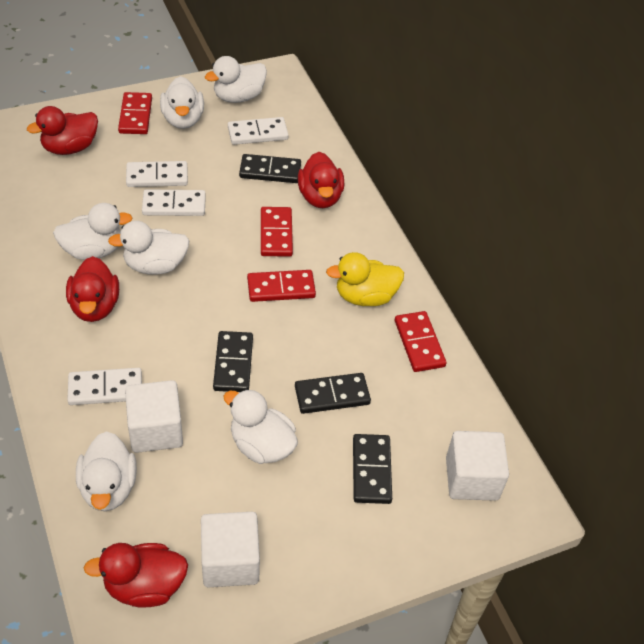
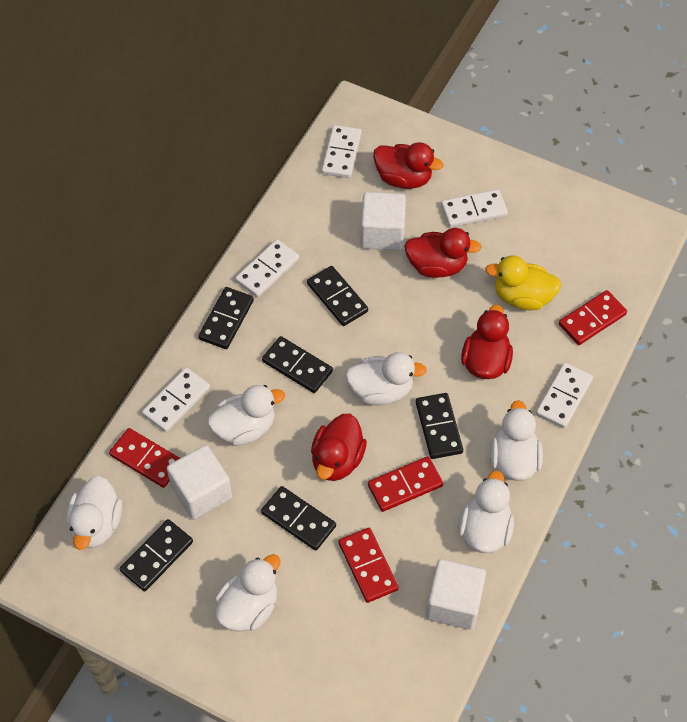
black domino: [213,331,253,392] [239,154,301,183] [295,373,371,414] [353,434,392,504] = 4 -> [120,519,193,592] [198,287,254,349] [261,486,336,551] [262,336,333,393] [307,266,368,326] [416,393,463,459] = 6
white domino: [67,368,142,405] [126,161,188,187] [142,189,206,216] [228,117,289,145] = 4 -> [142,368,210,432] [235,239,299,297] [322,125,362,178] [441,189,508,227] [536,363,593,428] = 5

